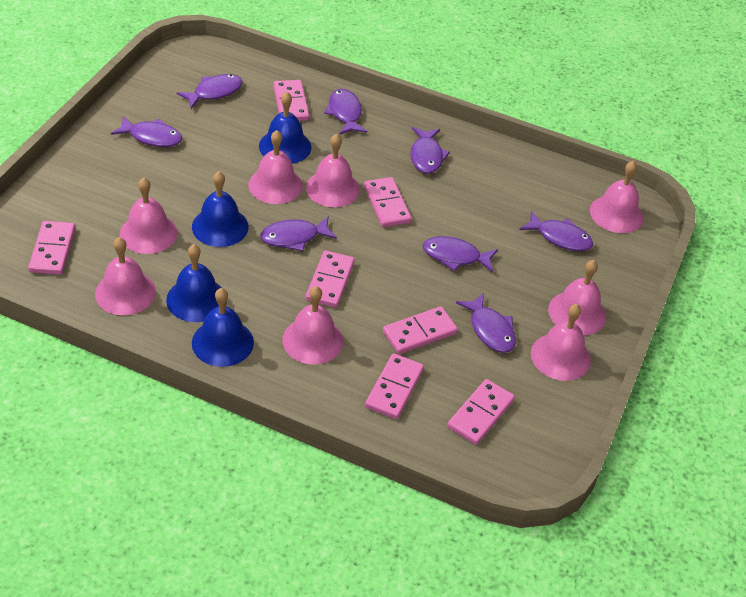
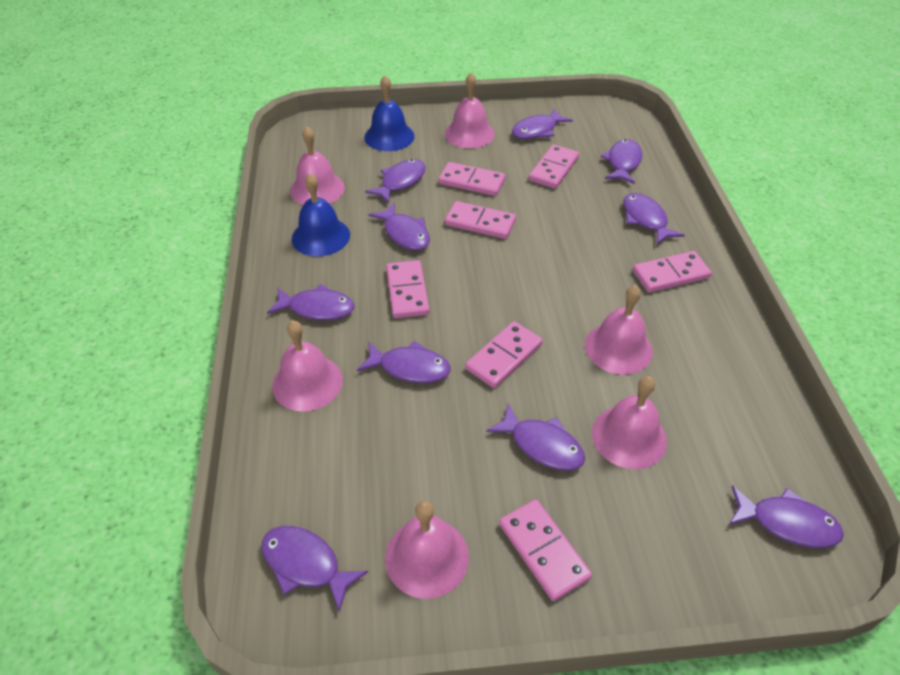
blue bell: [166,244,226,322] [192,171,249,247] [192,288,254,367] [259,92,311,164] = 4 -> [292,173,350,256] [364,75,415,151] = 2
pink bell: [95,237,156,315] [120,177,178,254] [248,130,303,204] [282,286,343,364] [306,134,360,207] [531,304,591,381] [548,260,606,335] [590,161,643,233] = 8 -> [272,320,343,412] [290,126,345,205] [385,501,469,599] [445,72,495,148] [585,285,653,375] [592,376,667,469] = 6
purple fish: [111,116,182,147] [177,74,243,109] [260,217,337,251] [324,89,367,135] [410,127,450,174] [423,236,498,272] [456,293,516,353] [519,211,593,251] = 8 -> [262,526,368,612] [267,284,355,321] [357,340,451,383] [365,159,426,204] [368,202,430,250] [486,403,585,471] [512,108,573,139] [601,139,642,184] [623,193,685,245] [729,485,844,548] = 10

